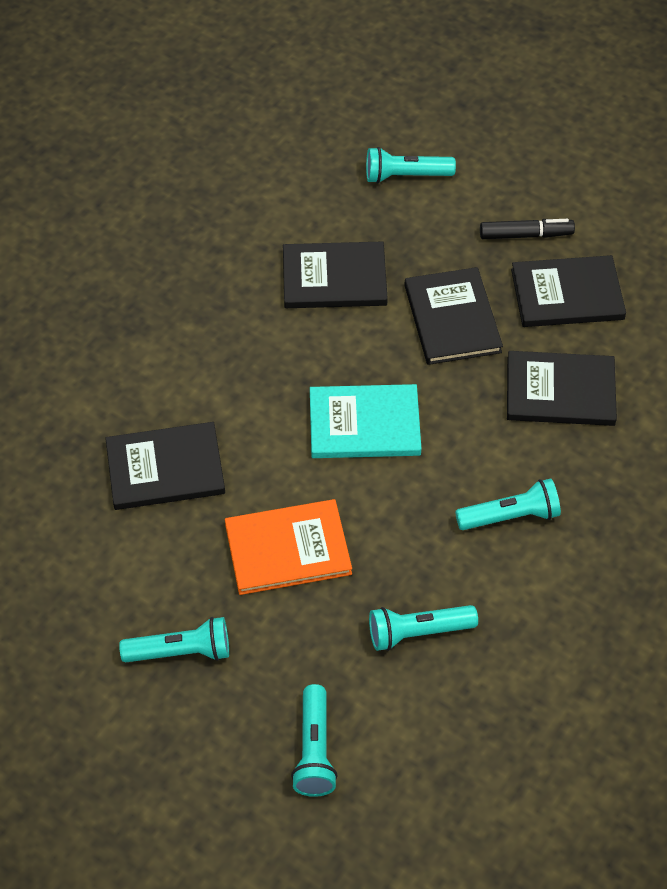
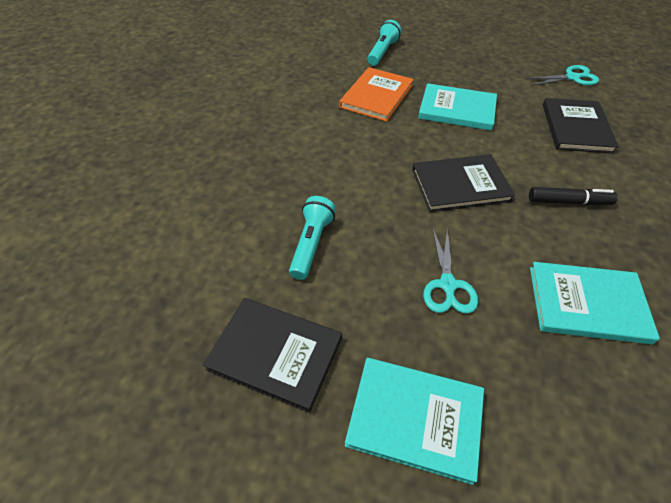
black book: [105,422,225,510] [283,241,388,308] [404,267,503,365] [507,351,617,426] [511,255,626,327] = 5 -> [203,298,342,413] [412,154,515,212] [543,98,619,154] = 3
turquoise book: [310,384,422,458] = 1 -> [345,358,484,485] [418,83,497,131] [530,262,660,344] = 3
turquoise flashlight: [119,617,229,662] [291,684,338,797] [366,147,456,183] [369,605,478,651] [455,479,561,530] = 5 -> [289,196,336,280] [367,20,402,66] = 2
turquoise scissors: none = 0 -> [423,227,478,314] [526,65,599,86] = 2

